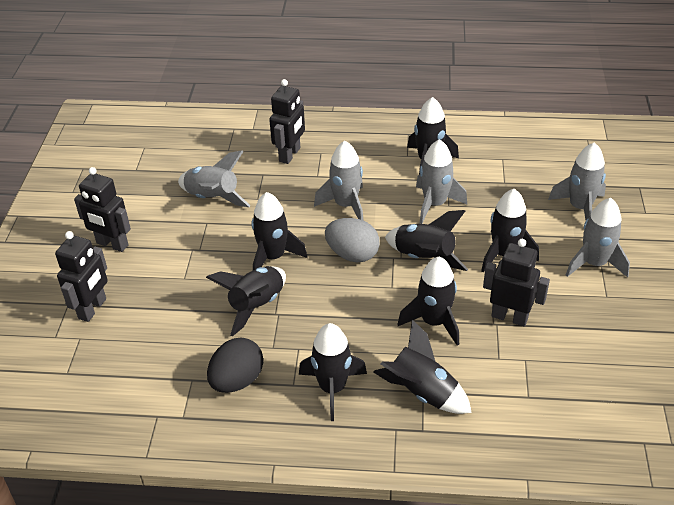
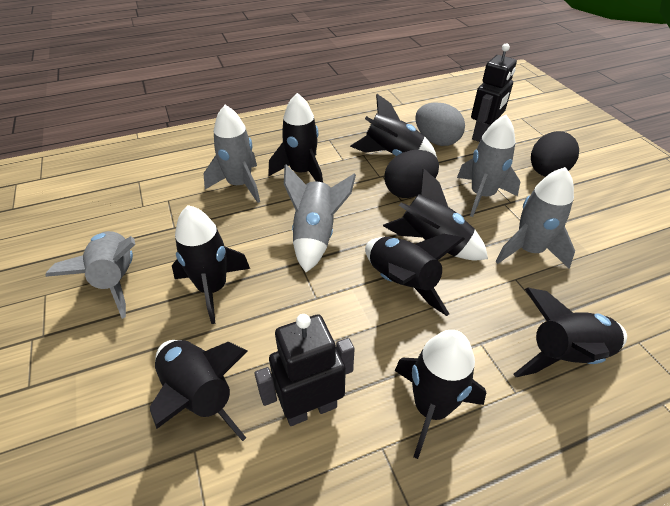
black egg: [207,338,263,393] = 1 -> [384,150,439,198] [531,131,579,177] = 2
black robot: [55,231,108,322] [74,167,131,252] [269,79,305,164] [483,239,550,327] = 4 -> [255,314,355,426] [471,43,517,142] = 2

